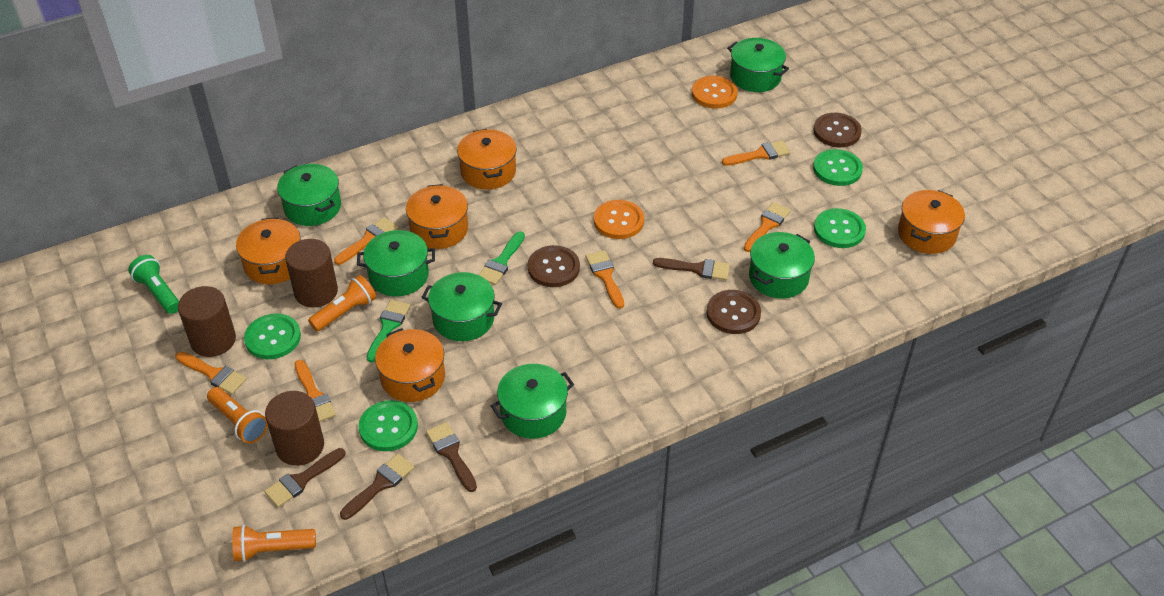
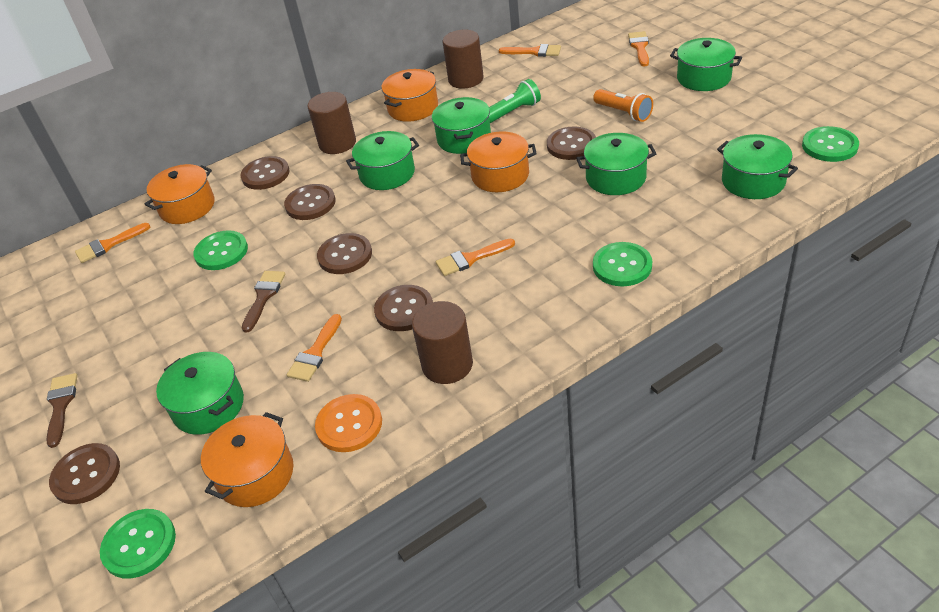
brown brush: [264,448,346,507] [340,454,414,520] [426,422,477,492] [653,258,730,280] = 4 -> [46,373,77,448] [242,271,285,333] = 2
brown button: [528,245,580,287] [707,290,761,334] [813,113,862,147] = 3 -> [49,443,120,504] [241,156,290,190] [284,184,336,220] [317,233,372,274] [374,285,433,331] [547,126,596,160] = 6
green brush: [366,300,410,363] [479,231,525,285] = 2 -> none = 0
orange brush: [175,352,247,394] [294,360,336,422] [334,217,398,265] [586,250,624,309] [722,140,790,166] [744,202,791,252] = 6 -> [75,223,150,263] [287,314,342,382] [436,239,515,276] [499,44,561,57] [628,31,649,67] = 5
orange button: [594,200,644,239] [692,76,738,109] = 2 -> [315,394,382,452] = 1
orange flashlight: [207,387,268,443] [232,525,316,562] [308,275,376,331] = 3 -> [593,89,653,122] = 1
orange pot: [236,217,301,284] [375,328,445,402] [406,184,468,249] [457,129,517,190] [898,190,965,254] = 5 -> [145,164,215,224] [201,412,294,507] [381,69,438,122] [460,131,537,192] = 4

